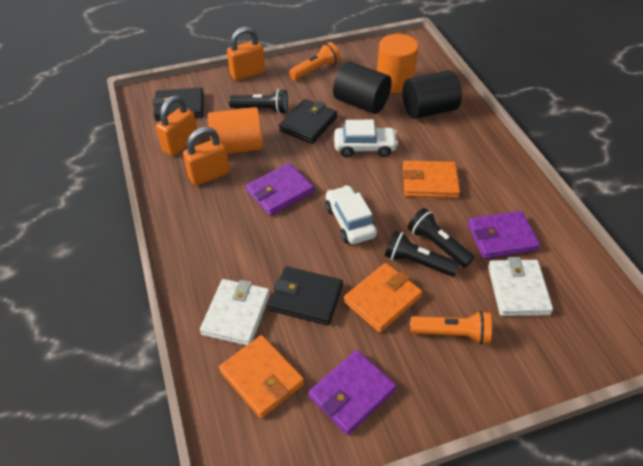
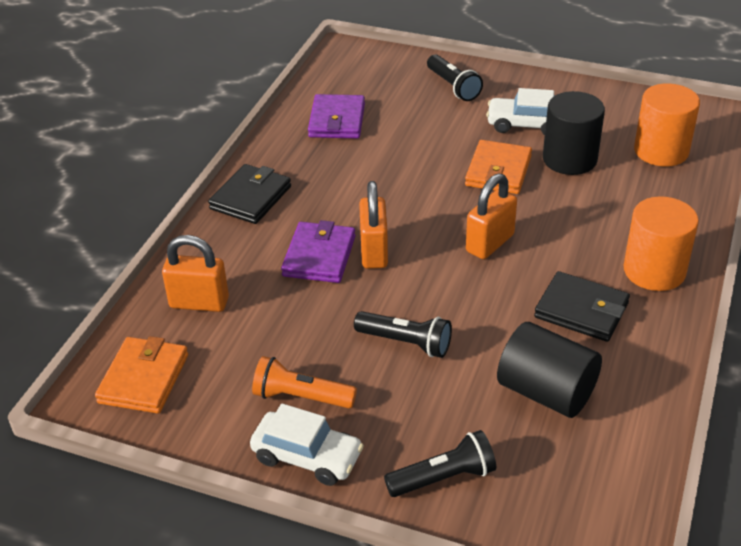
black wallet: [152,87,204,121] [269,266,343,325] [279,99,337,144] = 3 -> [208,164,291,224] [534,271,630,342] = 2
orange flashlight: [289,42,340,80] [410,311,492,345] = 2 -> [252,356,357,408] = 1
orange wallet: [219,335,304,418] [344,263,422,333] [403,161,460,198] = 3 -> [95,336,188,414] [465,140,532,194] = 2
purple wallet: [246,163,314,216] [308,350,397,435] [468,211,540,259] = 3 -> [281,220,355,283] [308,94,365,139] = 2
white wallet: [200,279,270,346] [488,257,553,316] = 2 -> none = 0

